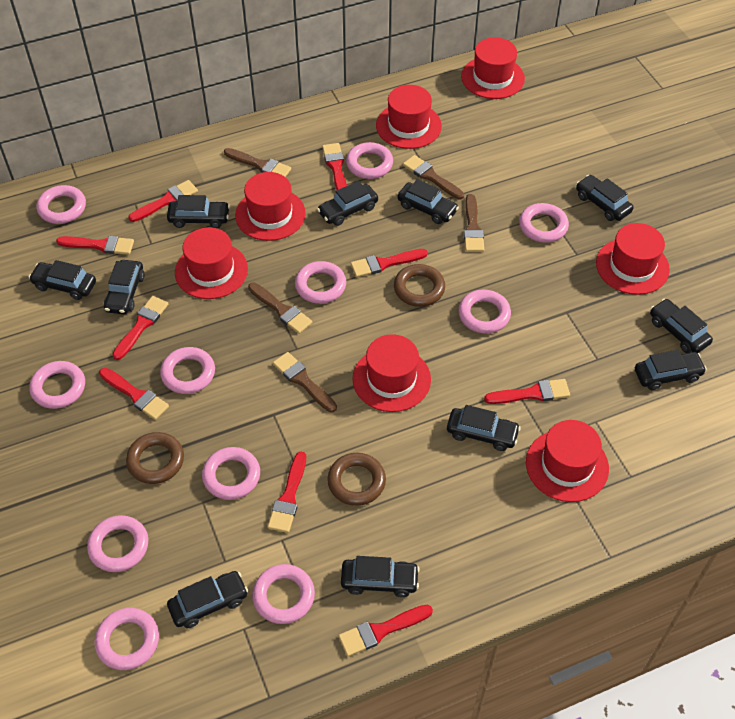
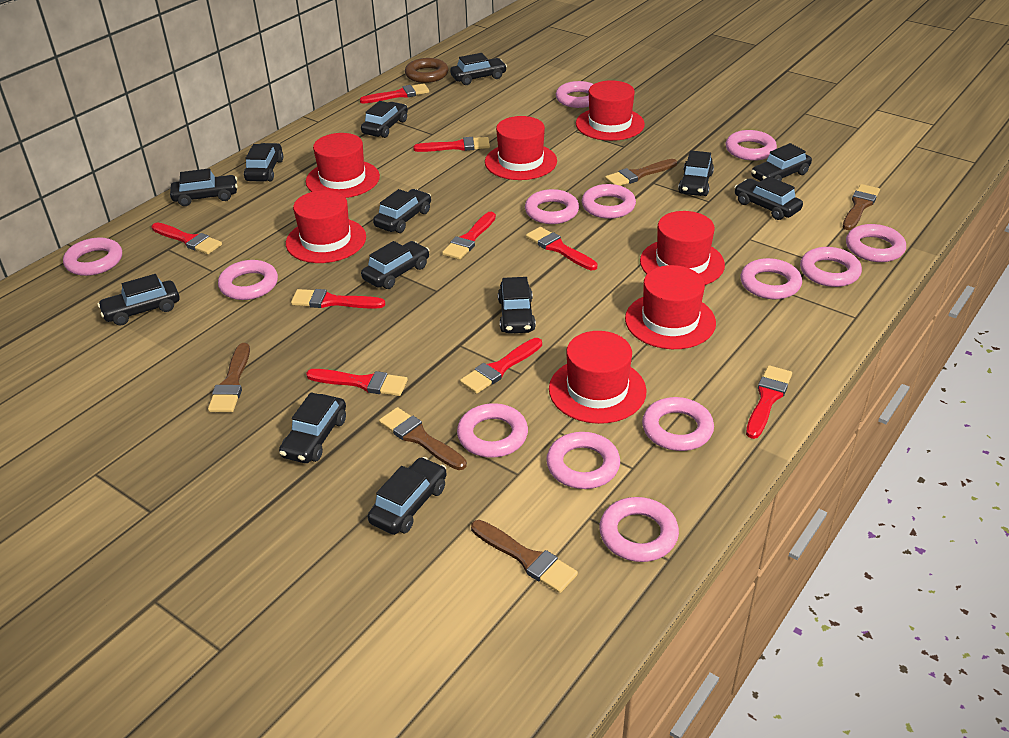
black car: [29,260,96,300] [104,260,145,314] [167,195,230,228] [167,571,248,628] [317,181,378,226] [341,556,420,597] [397,179,459,224] [447,405,521,451] [576,175,634,221] [635,350,707,390] [650,299,713,353] = 11 -> [98,274,180,325] [170,168,238,206] [244,143,283,182] [279,392,346,463] [361,101,408,138] [361,241,429,289] [368,457,447,535] [373,189,431,233] [450,53,507,85] [498,277,536,334] [678,150,714,196] [734,176,803,220] [751,143,812,181] = 13
brown ring: [126,432,184,484] [327,453,386,506] [394,264,445,307] = 3 -> [405,58,449,83] = 1
pink ring: [29,361,85,409] [36,185,86,224] [87,515,148,572] [94,608,159,670] [160,347,215,394] [202,447,260,500] [252,564,315,624] [295,261,346,304] [346,142,393,179] [458,289,511,334] [519,203,569,243] = 11 -> [63,237,122,276] [218,260,278,300] [457,403,528,458] [525,189,579,224] [546,432,620,489] [556,81,593,108] [582,184,636,219] [599,497,679,562] [642,397,714,451] [726,130,777,161] [741,258,802,299] [800,247,862,287] [846,224,906,262] = 13

